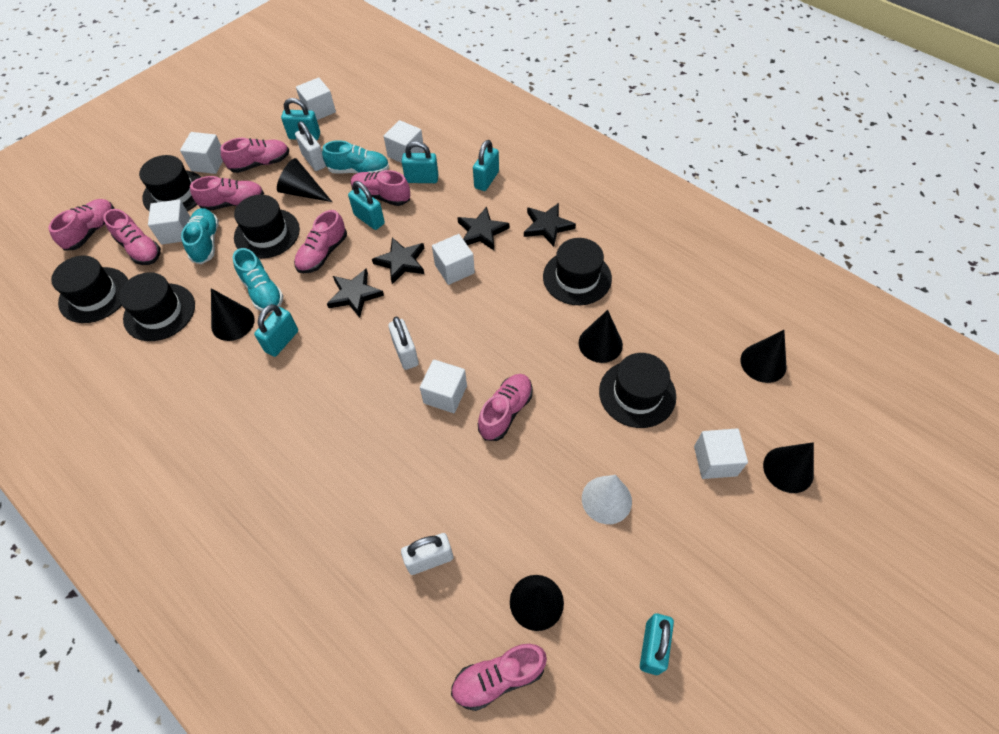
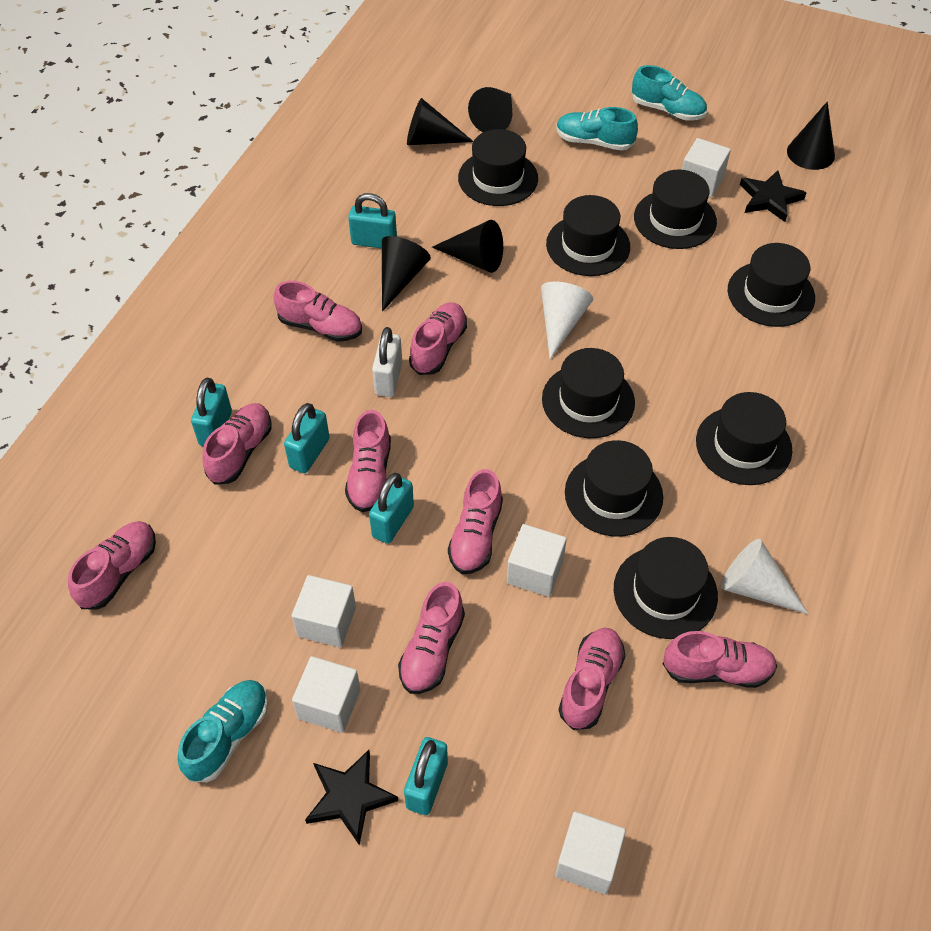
black cone: [211,288,255,341] [277,158,332,202] [510,575,564,631] [579,310,623,363] [740,330,787,383] [763,442,814,493] = 6 -> [382,236,431,312] [407,98,474,145] [432,220,503,273] [468,87,512,132] [787,102,835,170] = 5
black hat: [51,256,128,323] [119,272,195,341] [139,155,201,211] [234,195,300,259] [543,238,612,305] [599,353,676,428] = 6 -> [458,129,538,206] [542,348,635,438] [546,195,630,276] [565,440,663,537] [614,537,718,639] [634,169,717,249] [696,392,792,485] [728,243,815,327] = 8
black star: [327,268,384,318] [372,237,424,284] [458,207,509,250] [524,203,576,247] = 4 -> [305,750,398,845] [740,170,807,222] = 2
pink shoe: [48,199,114,251] [103,209,161,265] [190,176,264,211] [221,138,289,173] [294,210,347,273] [351,170,410,206] [451,644,547,711] [478,374,533,441] = 8 -> [68,521,156,610] [202,403,272,485] [273,281,362,342] [345,410,391,512] [398,582,465,694] [409,302,467,375] [448,469,503,574] [559,628,625,730] [663,631,777,688] = 9
turquoise padlock: [254,304,298,357] [281,98,320,140] [348,181,385,230] [402,141,439,183] [473,140,499,191] [640,613,674,675] = 6 -> [191,377,232,447] [284,403,330,473] [348,193,397,249] [369,473,414,544] [404,737,448,815] = 5
white cone: [582,475,632,524] = 1 -> [541,282,593,359] [721,539,809,614] = 2
white cube: [148,200,190,244] [180,132,223,174] [296,77,336,120] [384,120,424,163] [420,359,467,413] [432,234,475,285] [694,428,748,479] = 7 -> [292,575,356,648] [292,656,361,733] [507,524,567,597] [555,811,626,895] [682,138,731,198] = 5
white padlock: [295,121,326,171] [388,317,419,370] [401,533,453,575] = 3 -> [372,327,402,397] = 1

